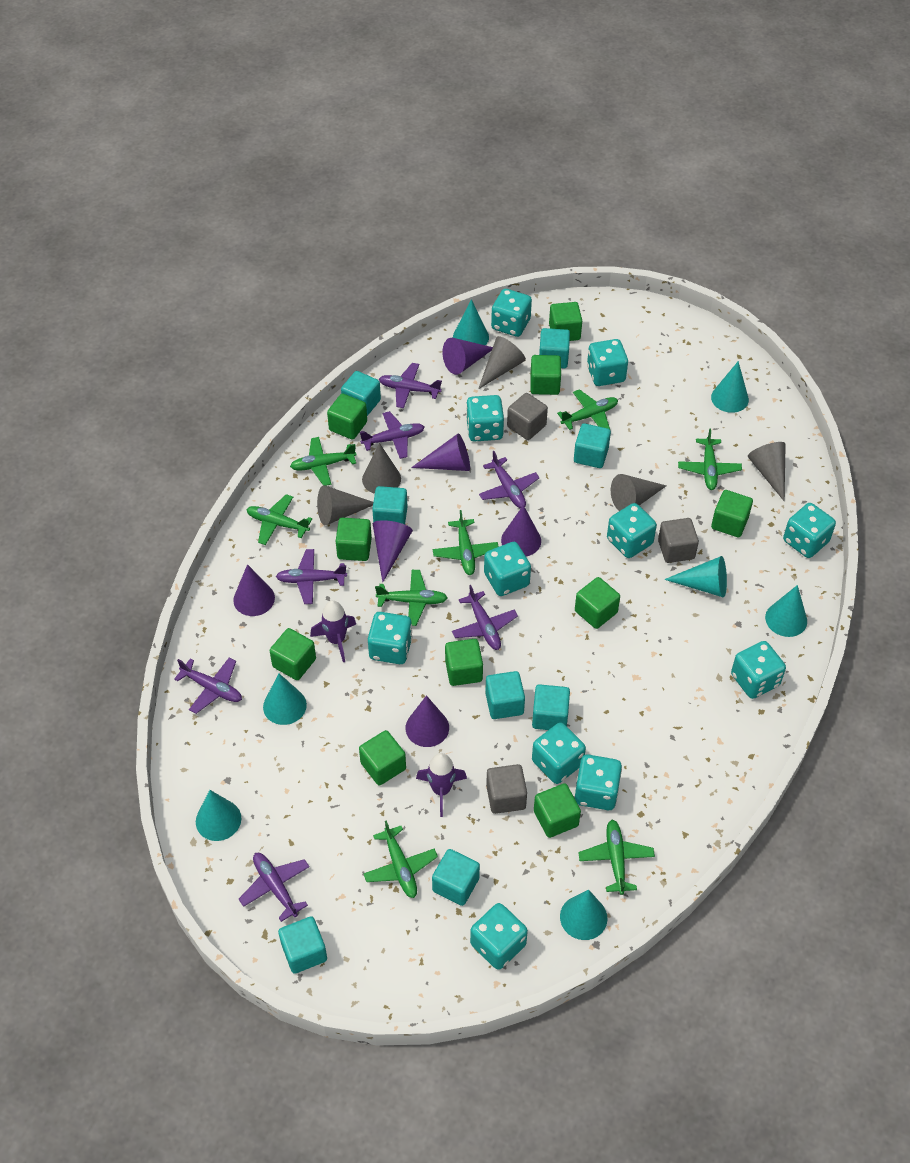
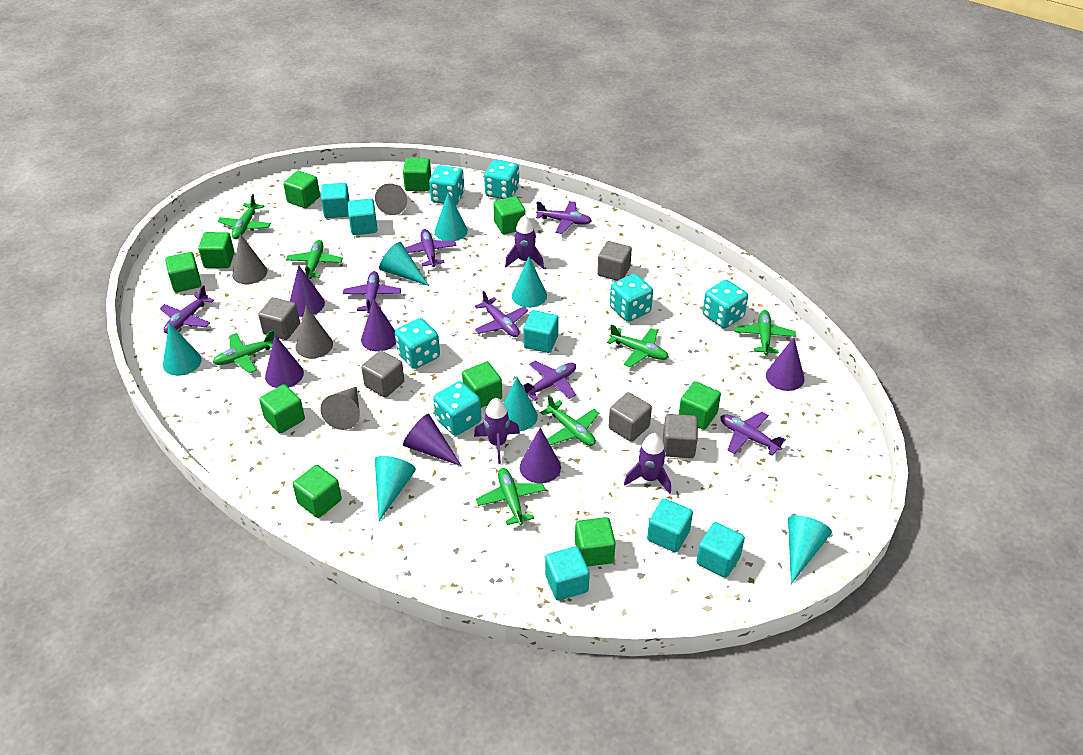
green plane: [246,494,312,545] [290,437,356,486] [363,820,438,898] [375,570,448,626] [433,510,499,575] [557,389,618,430] [578,820,655,895] [678,429,742,490] = 8 -> [213,330,274,373] [217,194,271,239] [286,240,343,279] [476,468,545,525] [540,395,599,446] [607,324,669,368] [735,310,796,355] = 7
grey cone: [317,485,373,525] [362,443,401,494] [478,336,526,389] [611,474,667,511] [748,442,786,501] = 5 -> [232,234,267,284] [296,306,333,358] [320,386,360,430] [375,183,407,215] = 4
grey cube: [486,764,527,814] [507,393,548,440] [658,518,699,563] = 3 -> [258,297,300,340] [361,350,404,397] [597,241,632,281] [609,392,652,442] [663,414,698,458] = 5
purple rocket: [310,600,356,662] [416,753,467,817] = 2 -> [474,398,520,464] [505,215,544,269] [624,433,671,494] = 3
turquoise cube: [278,916,327,974] [341,371,381,416] [372,486,407,524] [432,849,480,906] [485,671,525,719] [532,684,570,730] [539,328,570,368] [574,423,611,468] = 8 -> [321,183,350,218] [348,198,377,235] [523,310,559,353] [545,546,590,600] [647,498,693,552] [696,522,745,578] = 6
turquoise dice: [368,612,413,664] [466,395,504,442] [470,903,528,970] [484,542,531,596] [491,289,532,337] [532,723,586,784] [575,754,622,810] [587,339,628,386] [607,503,657,558] [731,641,786,699] [783,503,836,558] = 11 -> [395,318,440,369] [429,165,465,205] [433,381,481,436] [484,160,519,199] [610,274,653,322] [703,280,748,328] = 6

